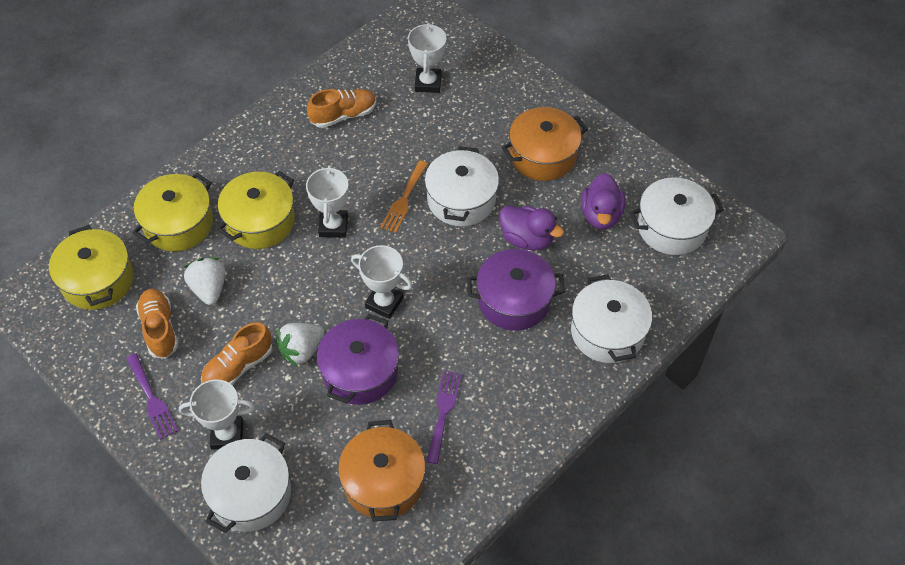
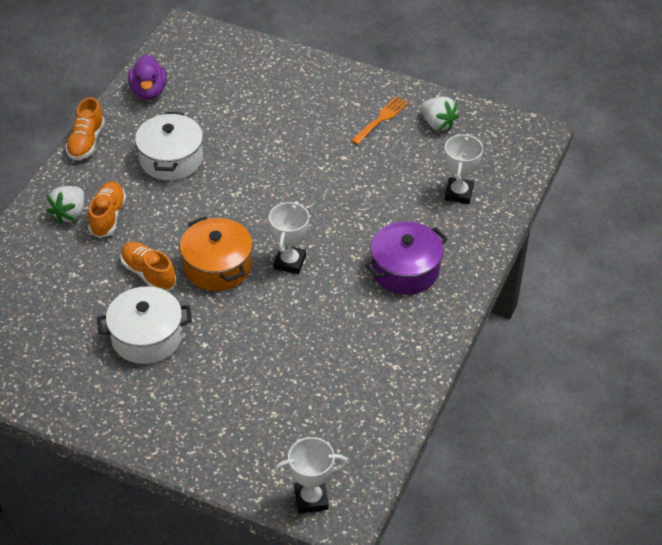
orange pot: [338,420,426,522] [502,107,588,181] = 2 -> [180,216,253,291] = 1
purple duck: [499,206,564,251] [581,173,625,230] = 2 -> [128,55,167,100] = 1
purple fork: [126,353,178,440] [426,371,462,464] = 2 -> none = 0
purple pot: [317,314,399,405] [467,249,565,331] = 2 -> [365,221,448,295] = 1
white pot: [201,433,291,533] [425,146,499,226] [571,274,652,363] [630,177,724,255] = 4 -> [97,286,192,364] [135,112,203,180] = 2
white trophy: [179,379,255,450] [306,165,349,237] [351,245,412,319] [408,23,446,93] = 4 -> [269,201,309,274] [275,437,348,514] [445,134,483,204] = 3
yellow pot: [49,225,134,310] [133,173,213,251] [217,171,295,249] = 3 -> none = 0

